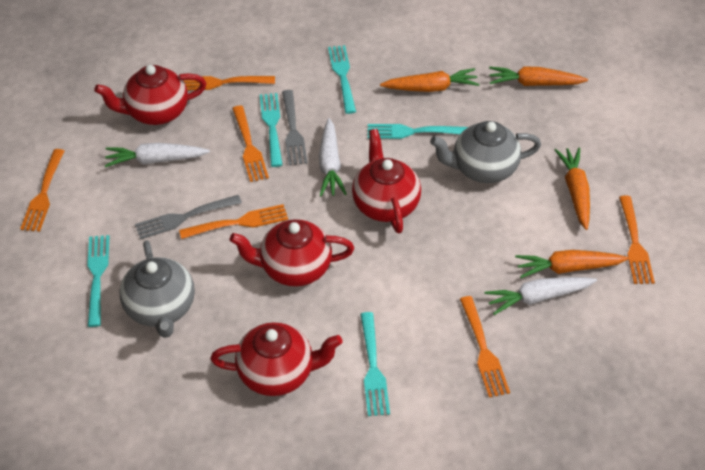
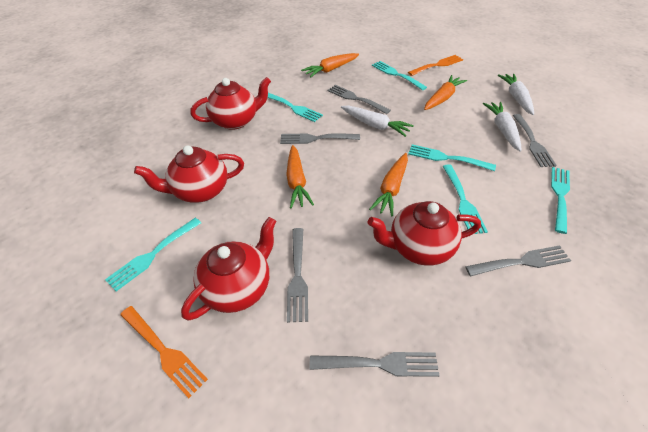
grey fork: [135,195,242,240] [282,90,308,165] = 2 -> [280,133,360,144] [287,228,308,323] [310,352,440,377] [327,85,391,114] [465,245,571,276] [513,114,557,167] = 6
grey teapot: [119,240,195,338] [430,121,541,183] = 2 -> none = 0
orange fork: [20,149,65,232] [179,204,288,239] [183,76,275,90] [232,105,269,182] [460,296,510,398] [619,196,655,284] = 6 -> [120,306,208,398] [408,55,463,76] = 2
turquoise fork: [87,235,110,327] [260,93,282,167] [328,45,356,114] [360,312,390,416] [368,124,468,139] = 5 -> [105,218,201,291] [268,93,323,122] [372,61,427,90] [408,144,496,171] [443,164,488,234] [551,167,570,234] = 6

